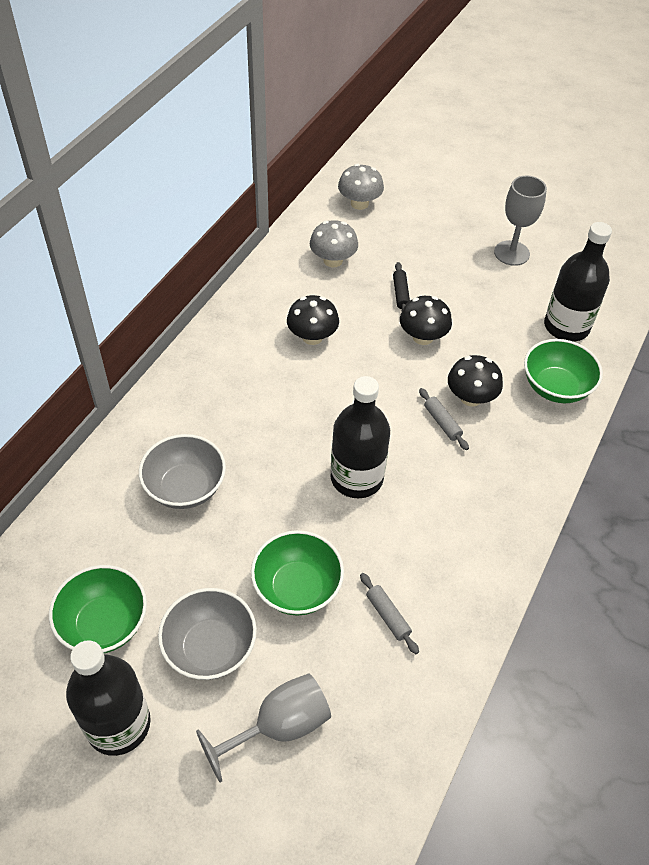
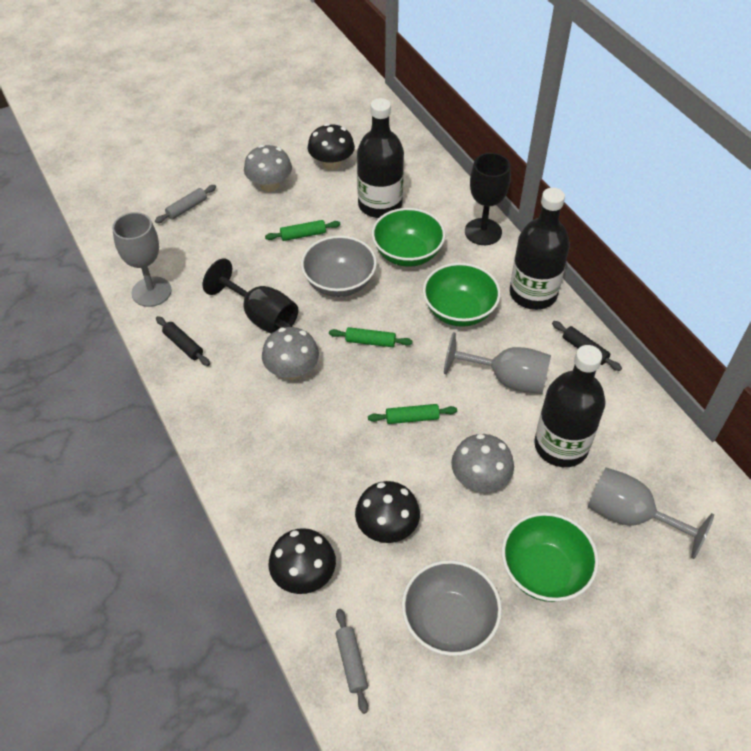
black goblet: none = 0 -> [203,258,298,334] [465,153,511,245] = 2
black rolling pin: [393,262,410,313] = 1 -> [156,316,210,366] [552,321,622,371] = 2
green rolling pin: none = 0 -> [265,220,341,241] [329,327,413,347] [368,404,457,424] = 3
grey goblet: [196,673,331,782] [494,176,547,266] = 2 -> [112,212,172,307] [444,332,551,394] [588,467,714,559] = 3
grey mushroom: [310,220,358,267] [338,164,384,210] = 2 -> [244,145,292,192] [262,327,319,380] [451,434,514,492] = 3

